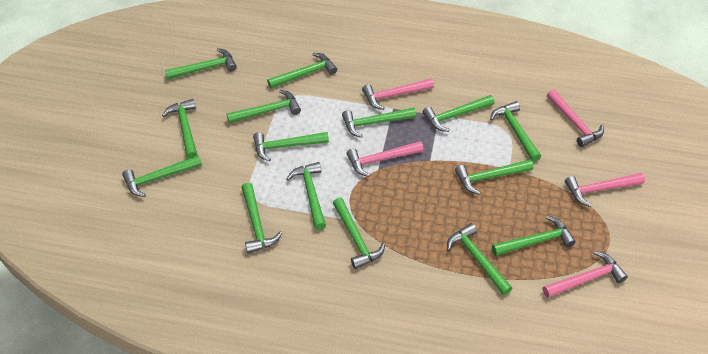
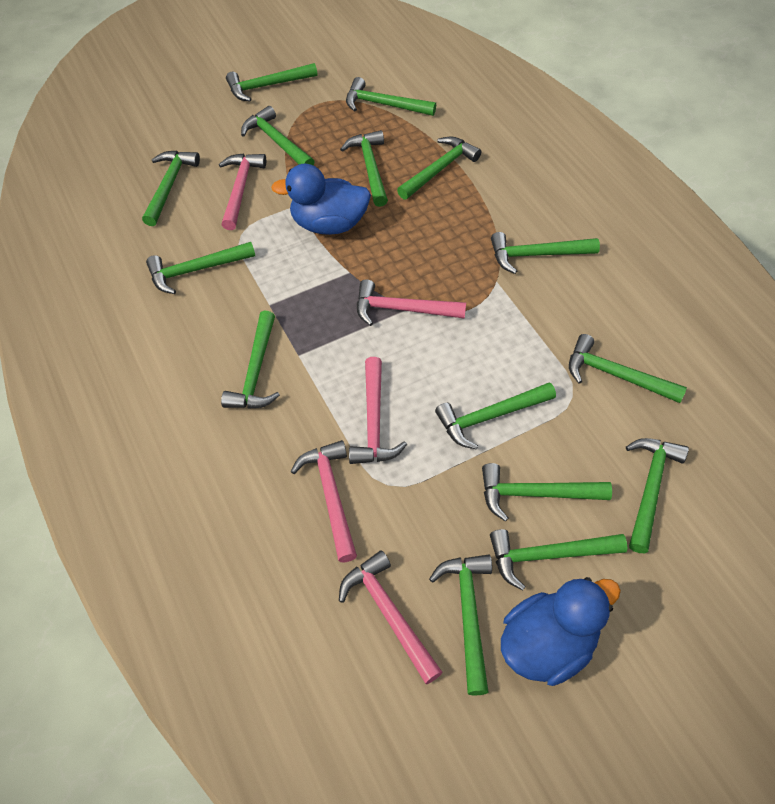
blue duck: none = 0 -> [271,164,371,235] [501,577,621,686] = 2

